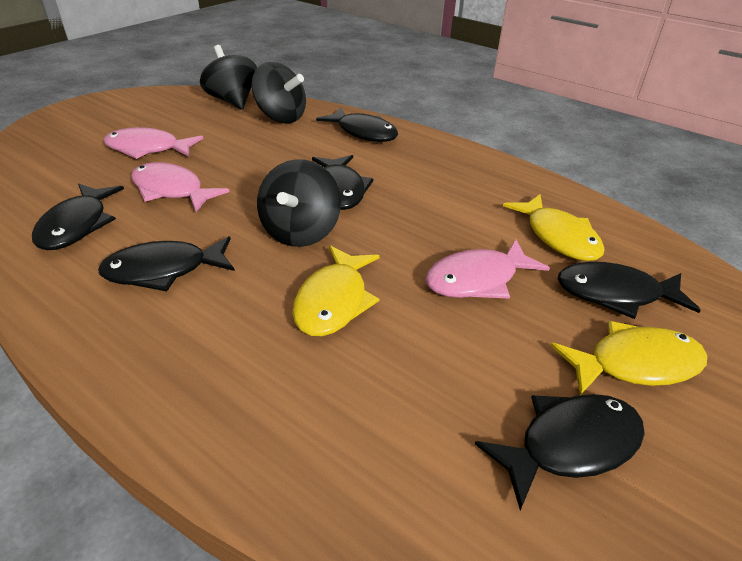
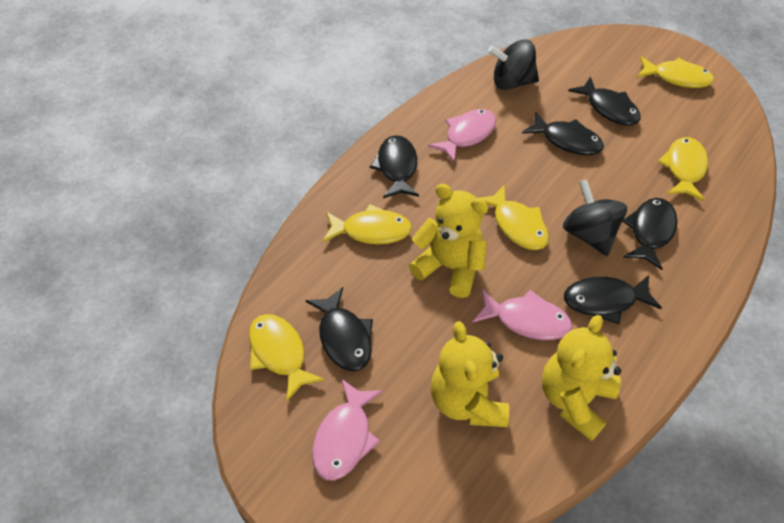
black spinning top: [200,45,257,110] [251,62,306,123] [257,159,341,247] = 3 -> [488,39,539,90] [563,180,627,256] = 2
yellow fish: [292,245,380,336] [503,194,605,261] [550,321,707,395] = 3 -> [249,314,325,402] [323,204,412,245] [480,185,549,250] [637,56,714,88] [658,137,708,201] = 5
yellow teddy bear: none = 0 -> [409,184,489,298] [431,321,509,427] [542,315,621,441] = 3

